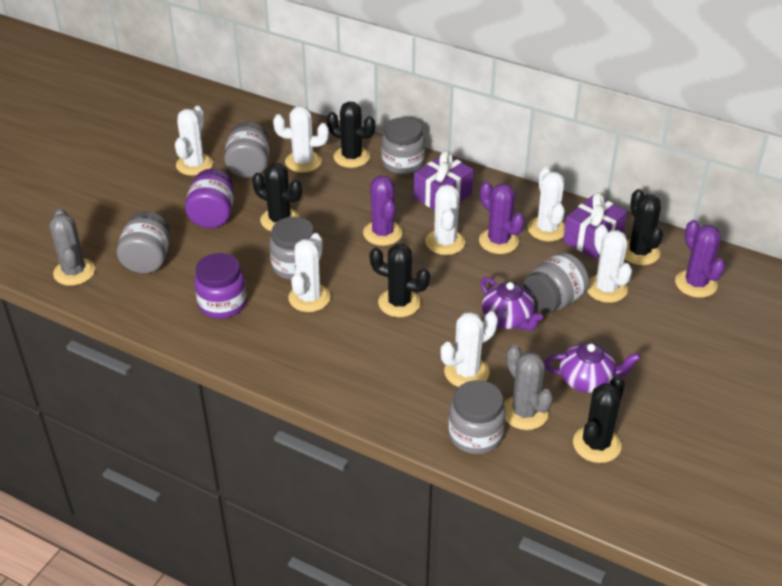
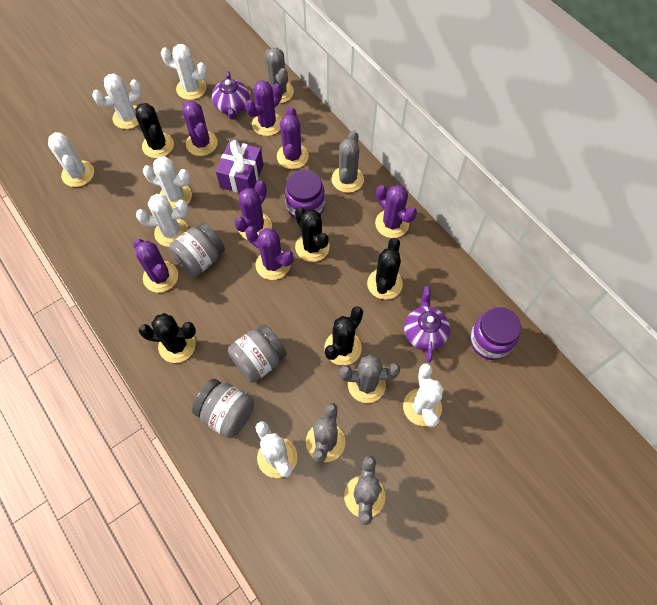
grey cactus: [50,208,95,286] [504,345,553,430] = 2 -> [264,48,294,103] [306,403,346,463] [331,130,364,193] [340,355,400,403] [344,456,386,525] = 5
grey jar: [117,211,170,274] [224,122,269,178] [269,217,314,280] [382,117,425,174] [448,380,506,454] [523,252,589,314] = 6 -> [169,222,225,277] [192,379,254,438] [227,325,287,383] = 3
purple cactus: [363,176,403,246] [479,181,525,254] [675,220,726,298] = 3 -> [133,239,178,292] [183,101,218,156] [234,180,272,240] [245,80,282,136] [245,226,294,280] [277,107,309,169] [375,185,417,238] = 7
purple gift: [414,151,474,210] [563,192,627,259] = 2 -> [216,140,263,193] = 1

